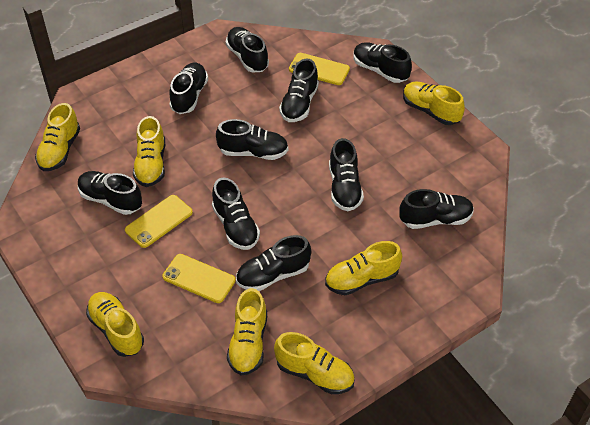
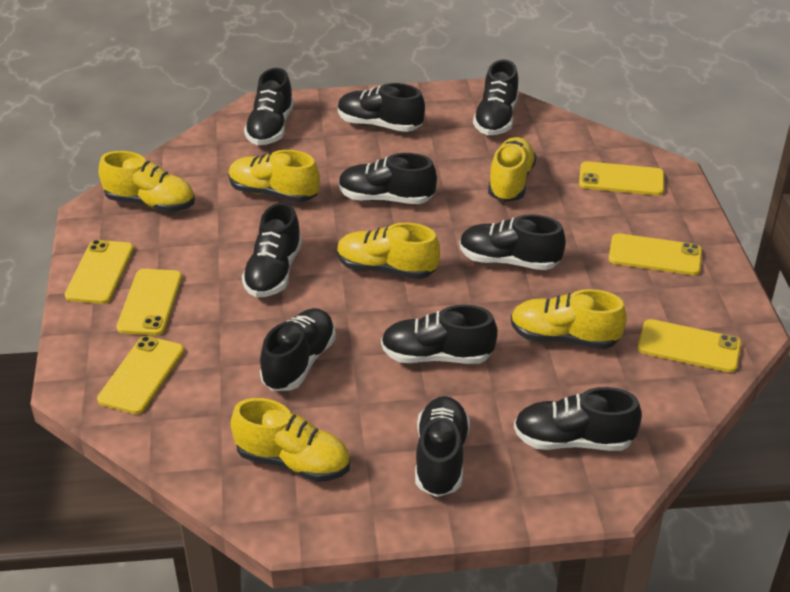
yellow phone: [125,195,193,248] [163,254,236,303] [289,53,350,85] = 3 -> [65,240,134,304] [97,336,184,414] [117,269,182,335] [579,161,664,195] [609,233,702,275] [638,319,741,372] = 6
yellow shoe: [35,103,80,171] [86,292,144,357] [133,116,165,187] [227,288,267,376] [274,332,355,394] [325,241,402,295] [403,81,465,125] = 7 -> [98,151,195,212] [229,150,320,203] [231,398,350,482] [337,223,440,279] [488,137,536,202] [511,289,627,349] = 6

